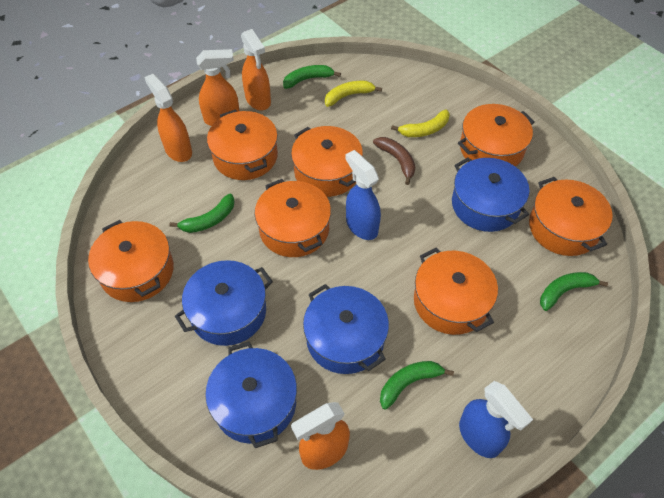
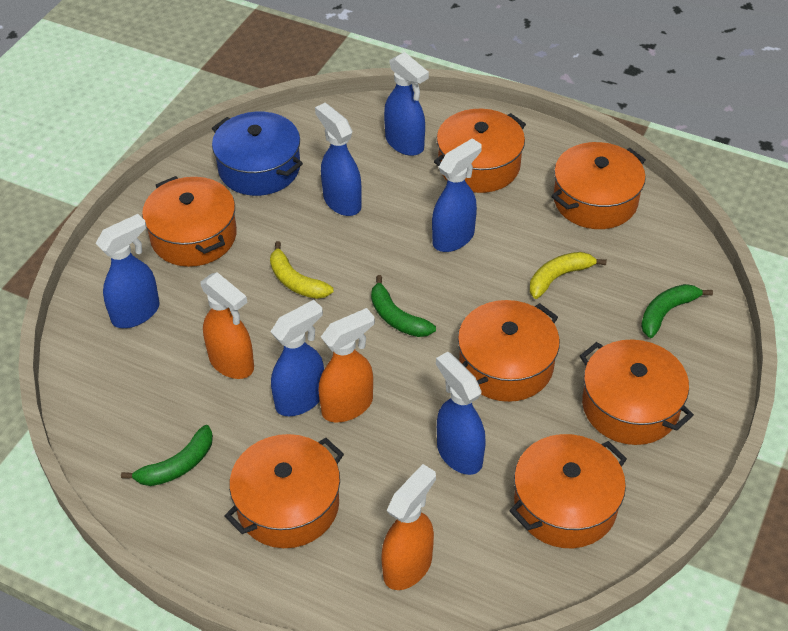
blue pot: [175,260,273,346] [205,342,297,448] [303,284,389,374] [452,157,529,232] = 4 -> [212,112,303,196] = 1
blue spray bottle: [345,150,381,240] [459,381,533,458] = 2 -> [96,214,160,328] [270,300,324,416] [315,103,362,216] [384,52,429,156] [432,138,482,252] [436,352,486,475] = 6
brown banana: [373,137,415,185] = 1 -> none = 0
green banana: [169,193,235,233] [283,65,341,89] [380,361,454,410] [540,272,608,311] = 4 -> [121,425,213,486] [371,275,436,337] [641,284,713,338] = 3
orange spray bottle: [144,74,192,162] [196,49,239,126] [241,29,271,110] [291,402,350,470] = 4 -> [201,272,254,379] [318,308,375,422] [381,464,436,590] = 3

